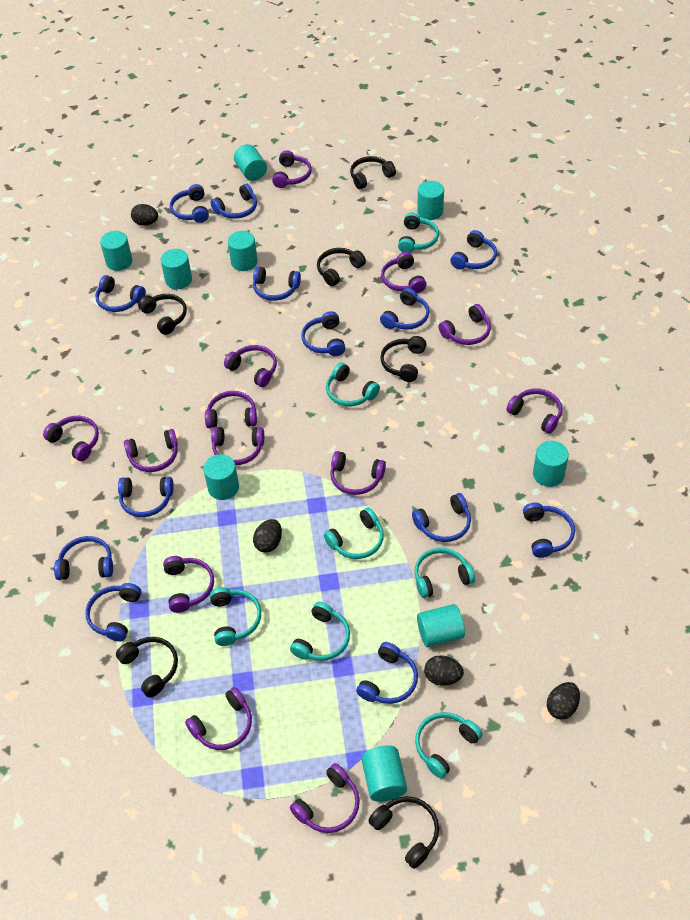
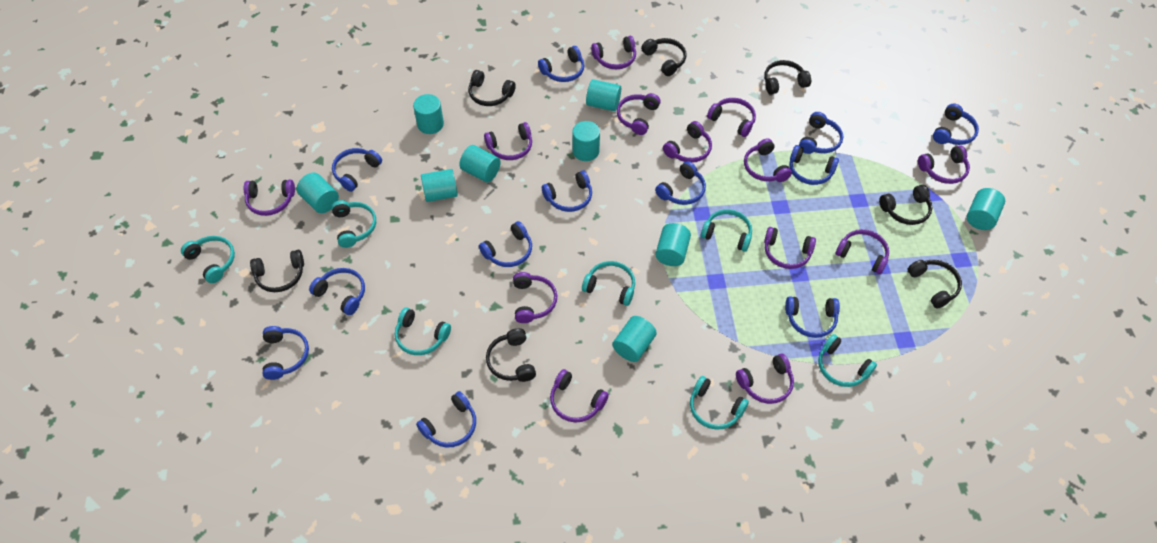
black egg: [131,204,158,226] [253,519,282,553] [424,655,464,686] [547,682,580,720] = 4 -> none = 0
black headphones: [116,637,178,697] [138,294,187,335] [317,248,366,286] [350,156,396,189] [368,796,439,869] [380,336,427,382] = 6 -> [250,250,304,292] [468,70,516,106] [486,328,536,382] [641,38,686,76] [764,60,811,94] [879,185,932,225] [907,260,962,309] = 7
blue headphones: [54,536,113,580] [85,583,142,641] [95,275,146,312] [118,477,174,517] [170,184,209,223] [210,184,257,219] [253,266,301,301] [301,311,345,356] [356,642,418,704] [380,288,429,330] [412,493,471,542] [450,230,497,269] [523,503,575,558] = 13 -> [263,326,309,380] [309,268,365,315] [332,148,382,192] [416,391,476,448] [479,221,532,267] [538,46,585,82] [542,171,592,212] [655,161,706,205] [785,296,840,338] [789,145,839,185] [799,112,843,154] [933,103,979,145] = 12

